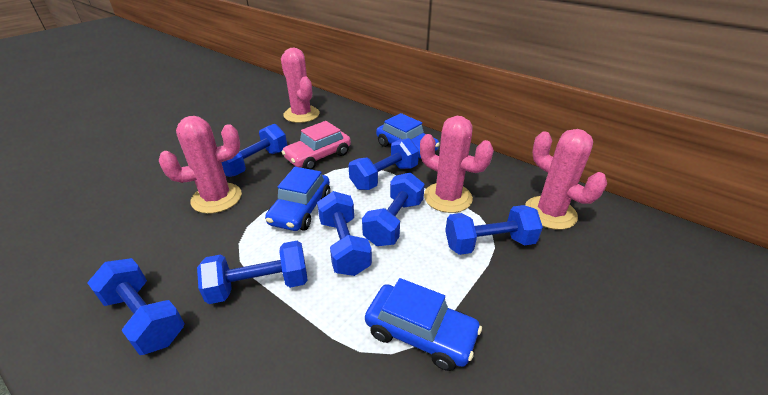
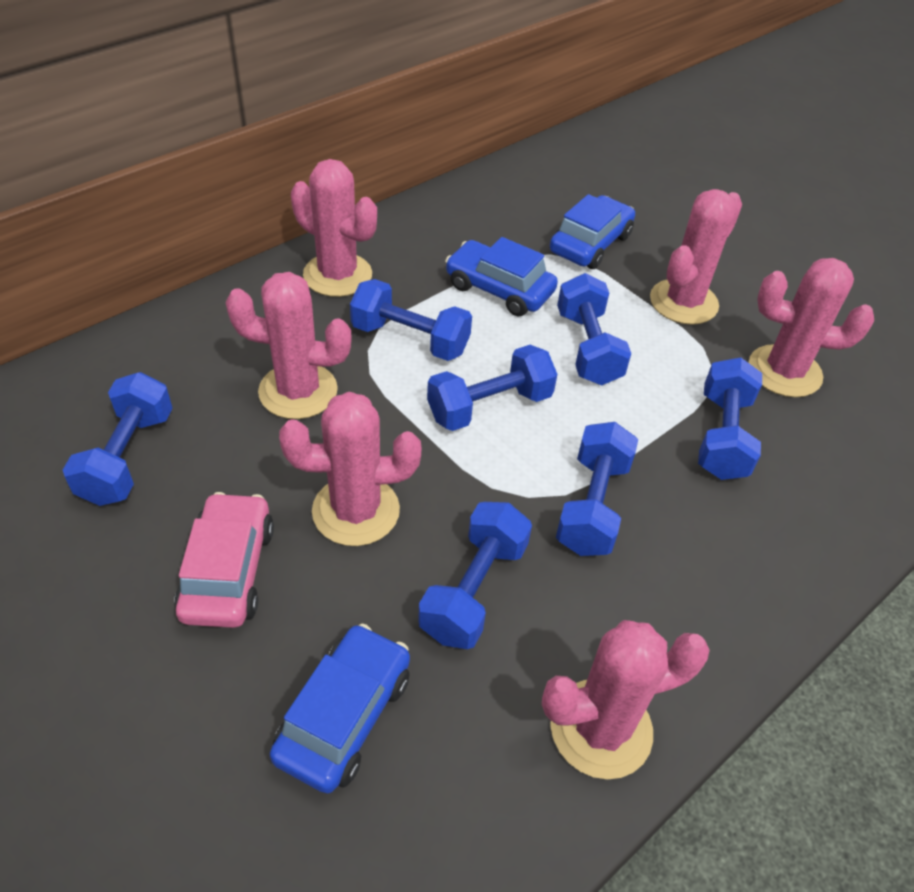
pink cactus: [159,116,242,214] [281,48,320,123] [420,116,494,213] [525,129,607,230] = 4 -> [225,272,352,419] [279,392,421,546] [291,159,377,297] [542,620,710,779] [650,189,742,325] [749,258,874,397] = 6

